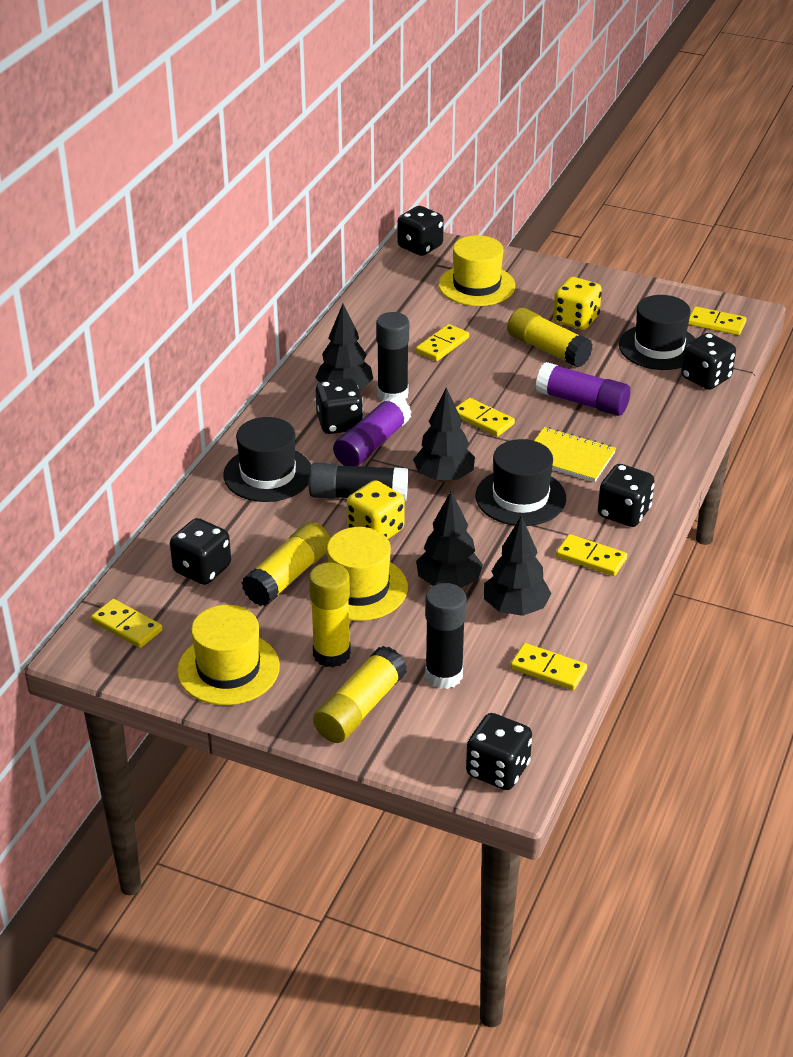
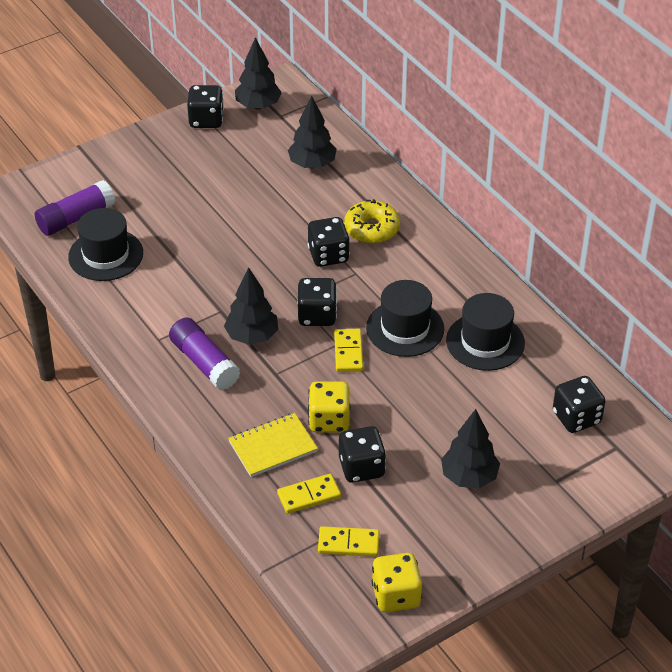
black dice: [170,518,231,585] [316,378,363,434] [398,206,444,256] [466,713,532,790] [598,464,655,527] [681,333,736,390] = 6 -> [187,85,224,128] [297,278,337,326] [308,217,350,267] [339,426,386,483] [553,376,606,433] = 5
black glue stick: [309,463,408,502] [376,312,409,401] [425,583,467,689] = 3 -> none = 0
yellow domino: [91,599,162,648] [416,324,469,361] [456,398,515,437] [510,643,587,690] [556,534,627,576] [688,306,747,335] = 6 -> [277,474,341,514] [318,526,379,557] [334,329,363,372] = 3
yellow donut: none = 0 -> [344,199,400,244] = 1
yellow glue stick: [242,522,330,606] [309,562,351,667] [313,646,407,743] [507,308,593,368] = 4 -> none = 0
yellow hat: [177,605,280,705] [327,527,408,621] [439,235,515,306] = 3 -> none = 0

